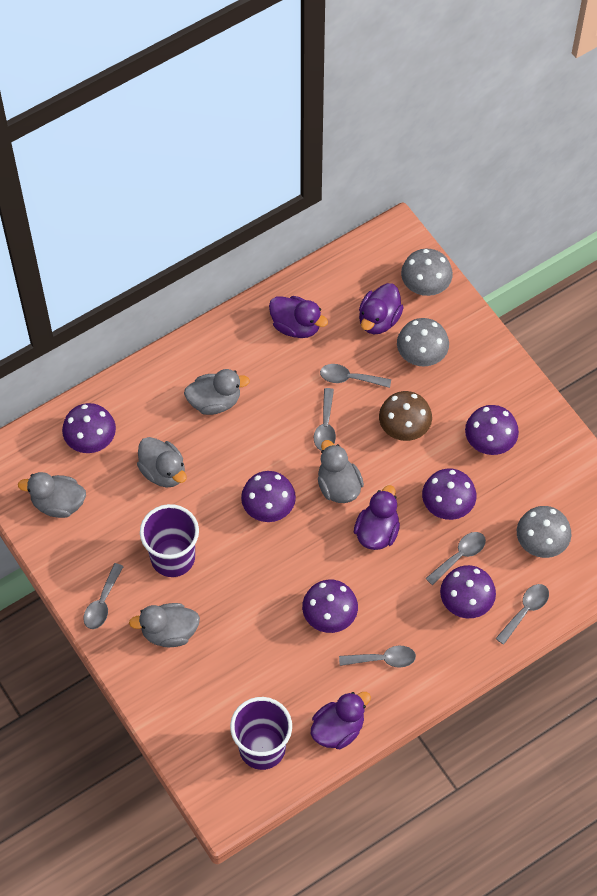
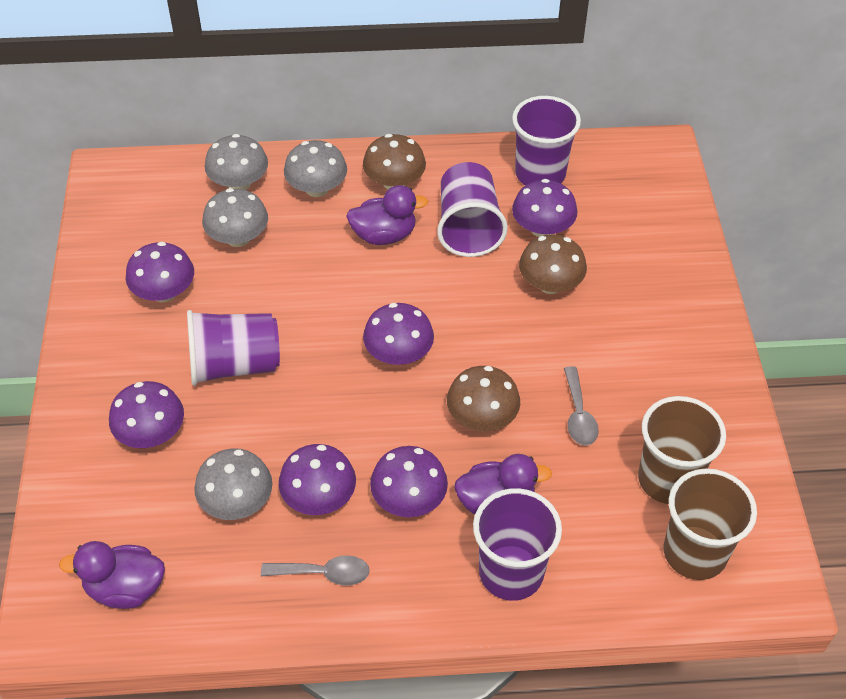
brown cup: none = 0 -> [638,396,726,504] [664,469,757,580] = 2
brown mushroom: [379,391,432,441] = 1 -> [363,134,426,190] [447,366,520,431] [519,234,587,294] = 3
grey duck: [18,472,86,518] [129,603,200,647] [137,437,187,488] [184,369,250,415] [318,440,364,503] = 5 -> none = 0
grey mushroom: [397,318,449,366] [401,249,453,296] [517,506,571,558] = 3 -> [194,448,272,520] [202,188,268,247] [205,134,268,190] [284,140,347,197] = 4
grey spoon: [83,563,124,629] [314,388,336,451] [320,364,391,388] [339,646,416,668] [426,532,486,585] [495,584,549,645] = 6 -> [261,555,370,586] [564,366,599,446] = 2
purple cup: [140,504,199,577] [230,697,292,770] = 2 -> [187,310,280,386] [437,162,508,257] [473,488,562,601] [512,96,581,185] = 4
purple duck: [269,296,328,338] [311,692,371,749] [354,485,400,550] [359,283,404,334] = 4 -> [59,541,165,609] [346,185,428,245] [454,454,552,515] = 3

